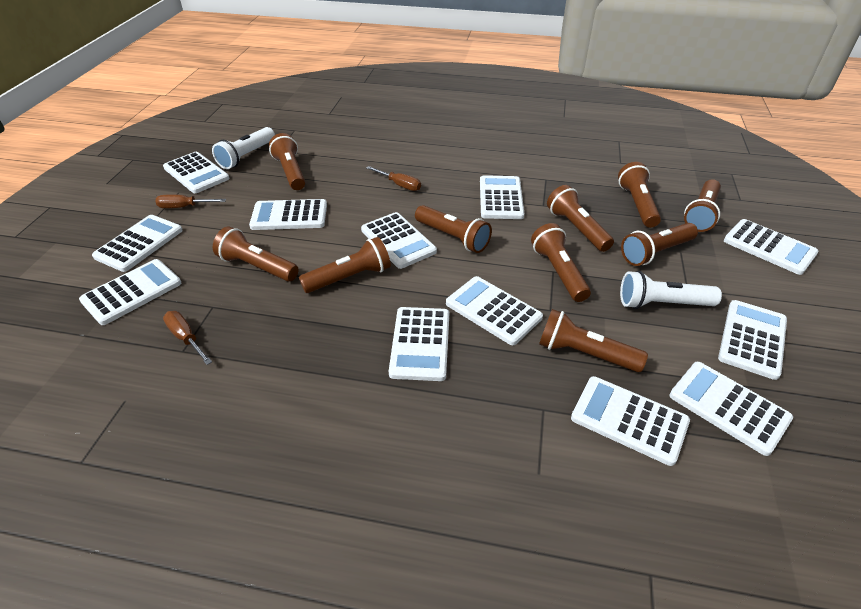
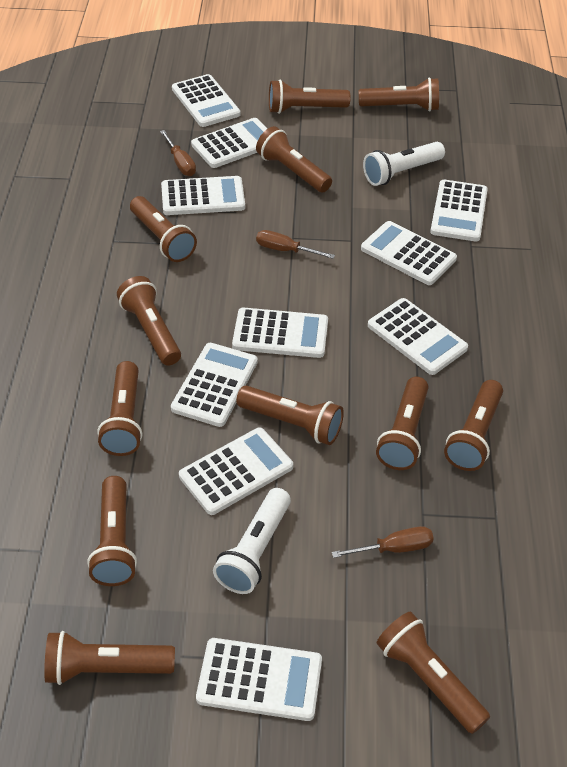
brown flashlight: [213,227,299,282] [269,133,305,190] [299,237,391,293] [415,205,492,253] [531,223,591,302] [539,309,648,372] [547,185,614,252] [618,162,661,228] [621,223,698,266] [684,179,721,232] = 10 -> [44,631,175,685] [87,476,137,586] [97,361,142,456] [117,276,181,366] [130,196,197,262] [236,386,344,445] [256,126,332,192] [269,80,350,114] [359,78,439,111] [376,377,429,470] [377,612,490,734] [444,380,503,471] = 12
white calculator: [79,259,181,325] [92,215,183,272] [163,152,229,193] [249,199,327,230] [361,212,437,269] [389,307,449,381] [446,276,543,345] [480,175,524,219] [571,376,690,466] [670,362,793,456] [718,300,787,380] [724,219,819,275] = 12 -> [161,176,245,215] [171,343,258,427] [172,74,240,127] [179,427,293,515] [191,118,268,168] [196,638,322,721] [232,308,328,358] [361,221,457,285] [368,298,468,375] [430,180,488,241] = 10

